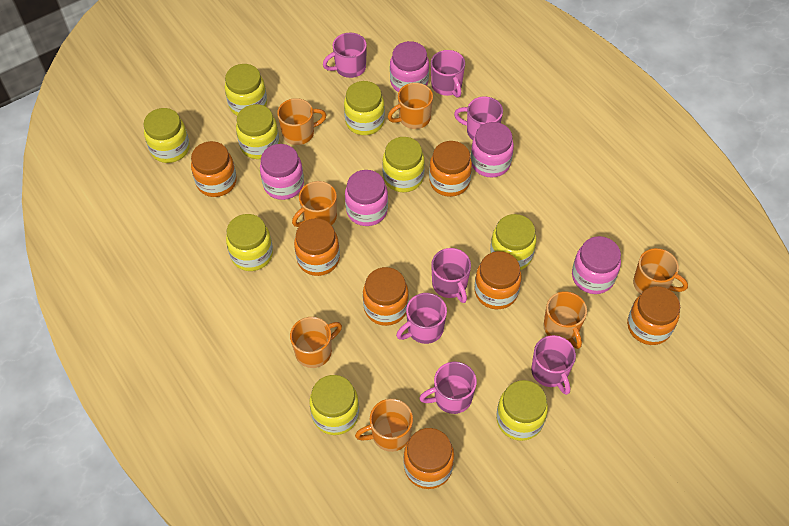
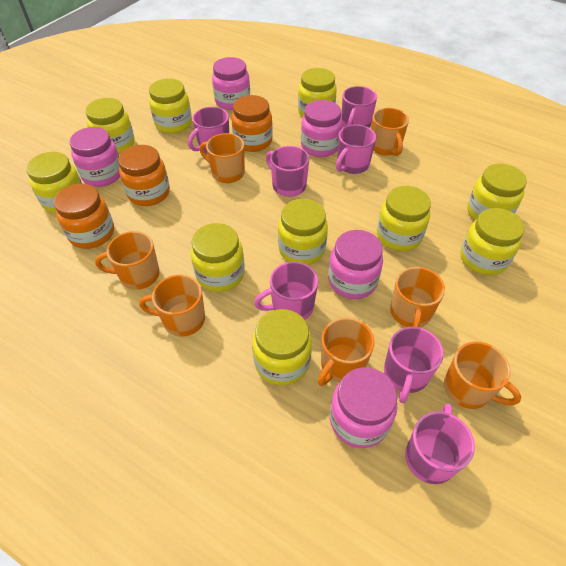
orange jar: [191,141,237,197] [294,218,340,276] [363,267,409,326] [403,428,454,489] [429,141,472,197] [474,251,522,309] [627,286,680,345] = 7 -> [54,184,114,249] [118,145,170,206] [232,95,273,152] = 3
yellow jar: [143,108,190,163] [225,64,267,115] [226,214,273,271] [236,104,279,159] [310,375,359,435] [344,81,385,135] [382,137,425,192] [490,214,536,270] [496,380,548,441] = 9 -> [26,152,82,214] [85,98,135,154] [149,78,192,134] [191,223,245,292] [252,309,312,385] [278,199,328,265] [298,68,337,117] [377,186,431,251] [461,208,524,275] [467,164,527,220] = 10

